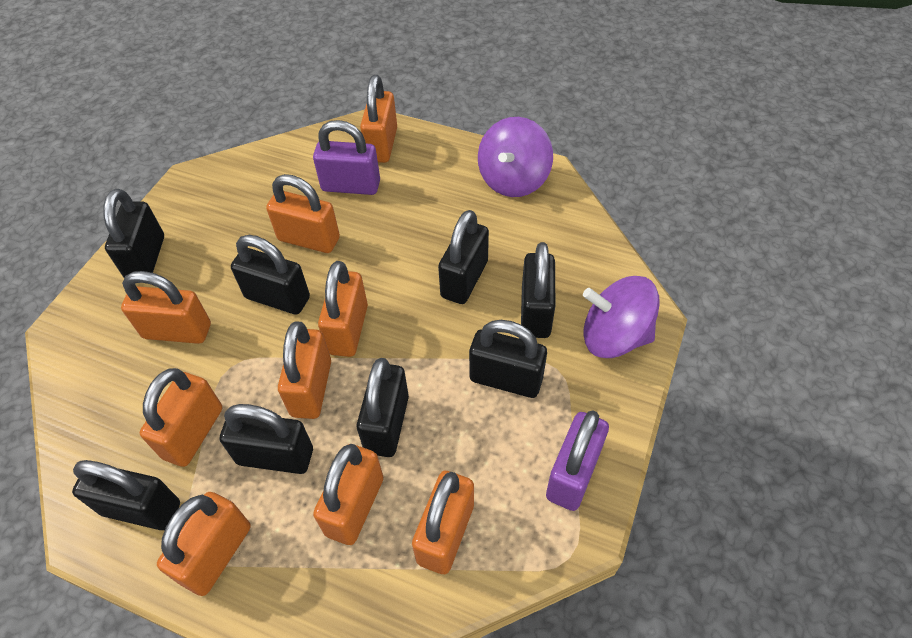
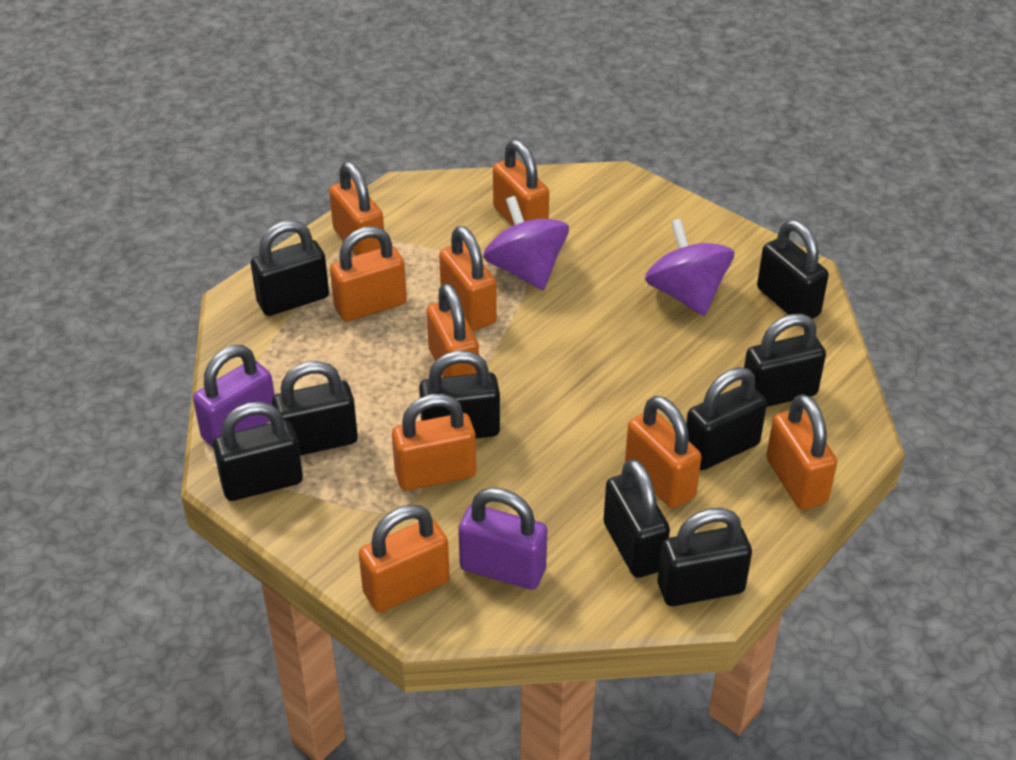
black padlock: [72,460,180,530] [103,189,164,278] [220,404,313,474] [231,235,310,314] [357,358,409,457] [438,210,489,304] [469,320,547,398] [521,242,555,338] = 8 -> [213,402,303,501] [251,220,329,316] [272,361,358,456] [419,350,500,438] [604,459,670,578] [658,508,752,606] [686,367,767,470] [741,314,826,407] [757,220,829,319] = 9

